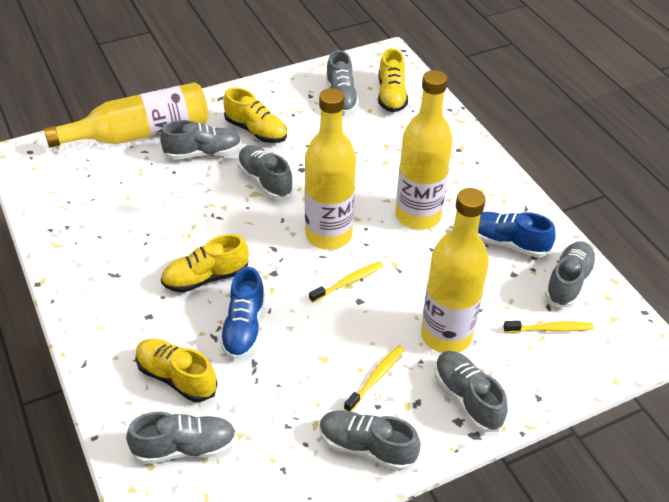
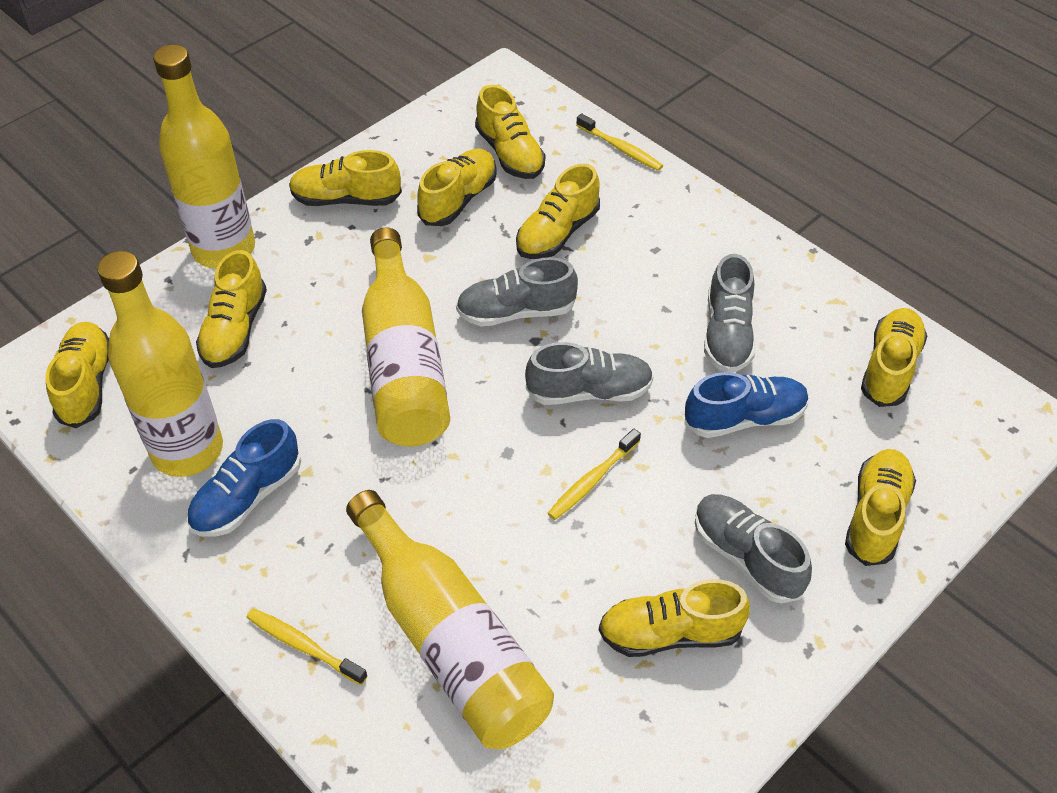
grey shoe: [126,412,237,464] [160,120,242,160] [238,145,293,199] [319,410,421,471] [326,50,359,114] [435,351,508,432] [545,241,597,307] = 7 -> [456,257,578,327] [525,342,654,405] [695,494,812,603] [704,254,756,372] = 4
yellow shoe: [136,338,217,402] [161,234,249,293] [224,87,287,143] [378,48,408,112] = 4 -> [46,322,109,428] [196,250,267,368] [289,150,402,206] [417,149,497,226] [475,85,545,179] [516,164,600,259] [599,579,750,657] [845,449,916,566] [861,308,927,407] = 9

